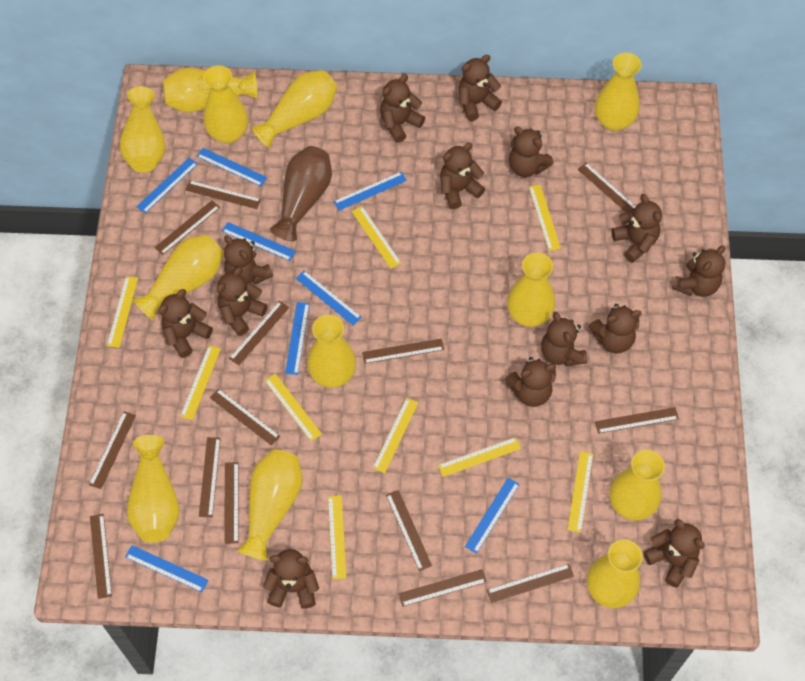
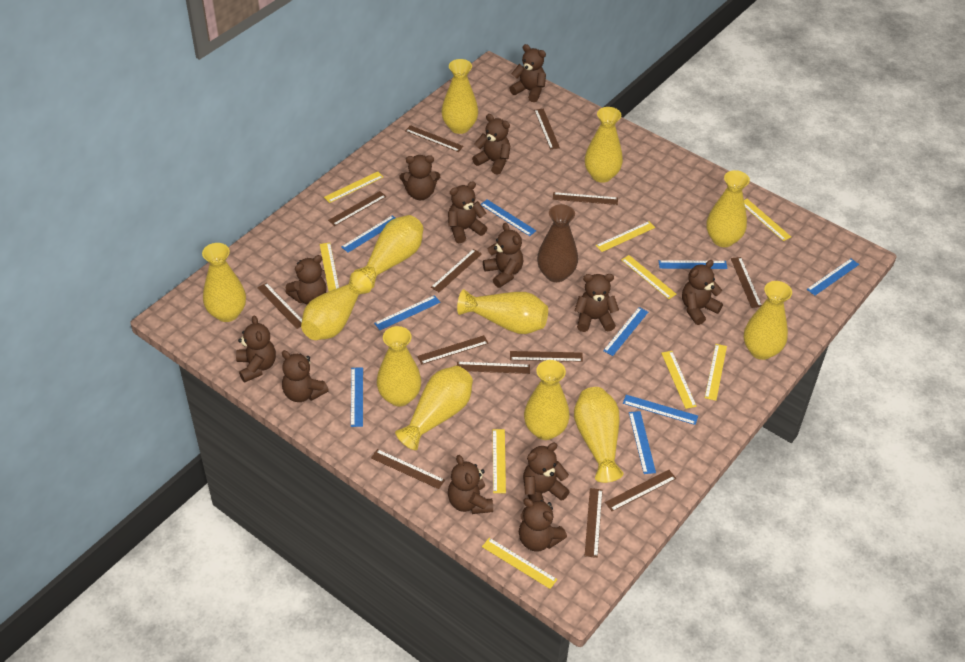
blue ruler: [125,545,208,592] [136,158,198,213] [197,148,267,186] [222,222,296,261] [285,302,310,375] [296,270,362,325] [333,172,407,211] [465,478,520,554] = 8 -> [341,215,395,253] [351,367,363,427] [374,295,440,330] [481,199,536,236] [603,307,648,356] [623,395,698,425] [629,411,656,474] [659,260,727,269] [807,259,859,296] = 9
brown ruler: [89,411,136,489] [90,514,112,599] [154,200,220,255] [185,180,261,209] [199,437,221,517] [210,388,280,446] [224,462,238,544] [229,301,289,365] [362,338,444,364] [386,490,432,571] [398,569,487,607] [487,564,574,603] [578,163,636,212] [595,407,679,434] = 14 -> [257,283,302,329] [328,191,386,226] [371,449,445,489] [405,125,464,152] [417,335,489,364] [431,249,482,292] [457,362,530,374] [510,351,583,362] [534,109,560,149] [553,192,618,205] [585,488,603,558] [605,470,676,511] [731,257,761,308] = 13
brown teddy bear: [158,289,213,358] [217,267,268,336] [224,235,273,285] [263,549,319,609] [380,74,425,143] [440,143,485,209] [459,55,502,121] [505,357,556,407] [509,127,554,177] [541,312,588,366] [589,304,642,353] [611,194,662,263] [643,519,705,588] [672,246,725,297] = 14 -> [236,315,276,382] [282,350,329,402] [286,255,326,305] [400,155,440,200] [448,181,487,243] [448,455,493,514] [472,114,510,175] [483,223,524,288] [509,44,546,102] [519,498,567,552] [523,443,570,502] [574,274,619,332] [682,260,723,325] = 13

